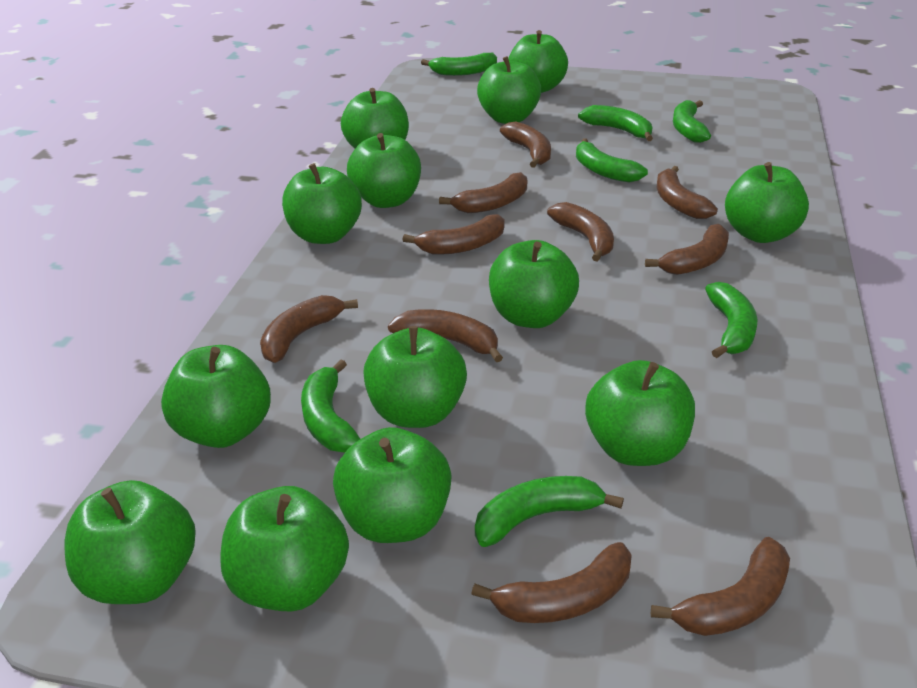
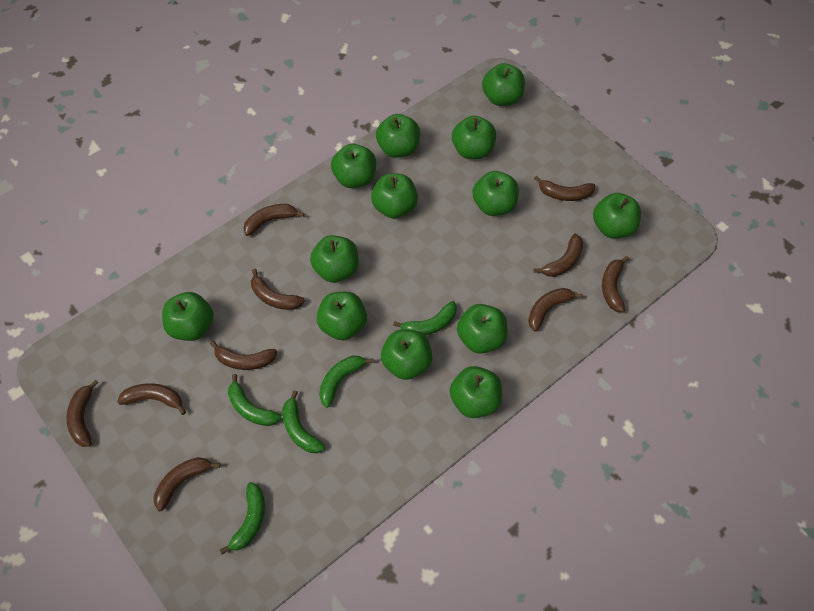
green banana: [301,359,360,452] [421,53,497,76] [475,476,624,547] [576,138,648,183] [578,105,653,141] [673,100,711,143] [705,282,758,358] = 7 -> [220,482,265,554] [228,374,282,426] [282,390,325,453] [319,356,374,408] [393,301,457,336] = 5

